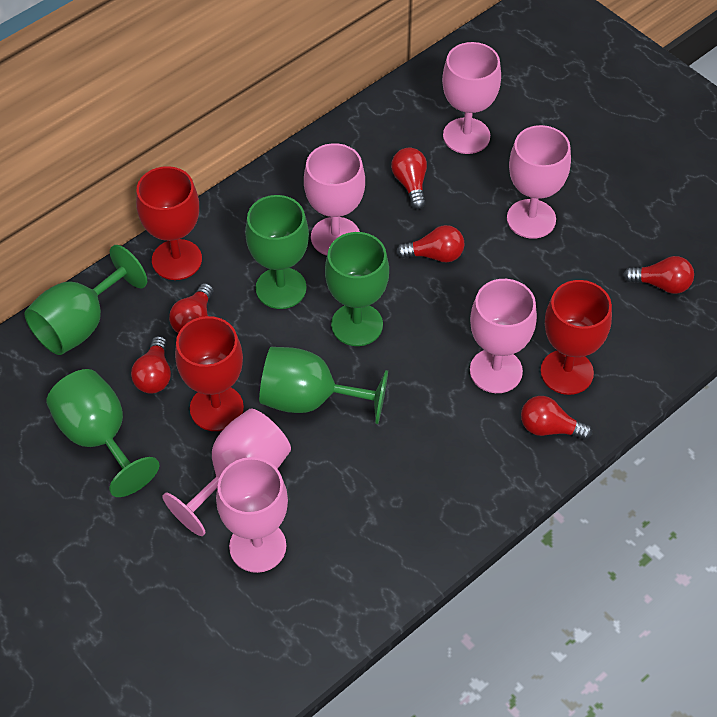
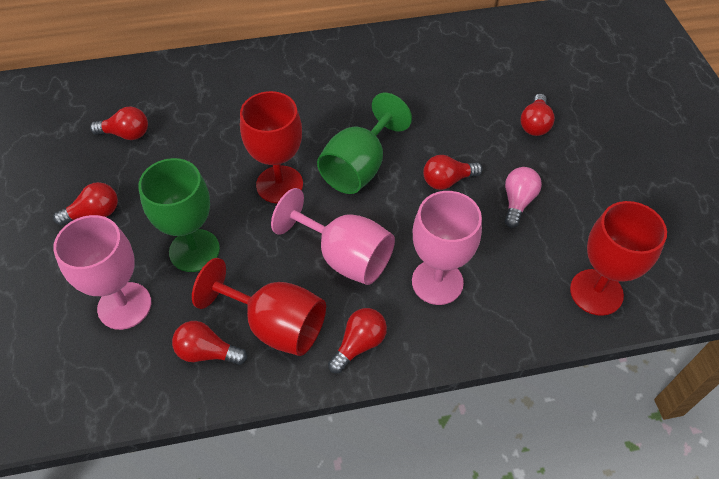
green goblet: [25,245,147,355] [46,369,160,497] [245,195,309,309] [259,347,388,424] [325,232,389,346] = 5 -> [138,158,220,272] [317,93,412,194] = 2
pink goblet: [162,408,291,536] [216,457,288,573] [304,143,365,256] [442,42,501,154] [470,279,537,393] [507,125,571,239] = 6 -> [53,215,151,330] [271,188,395,285] [412,191,482,305] = 3
pink light bulb: none = 0 -> [505,167,542,228] = 1

